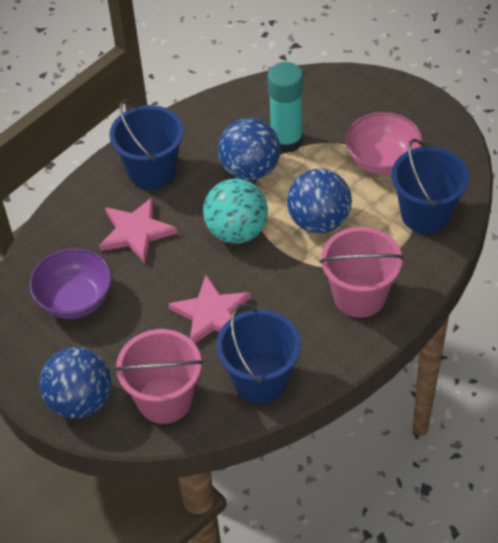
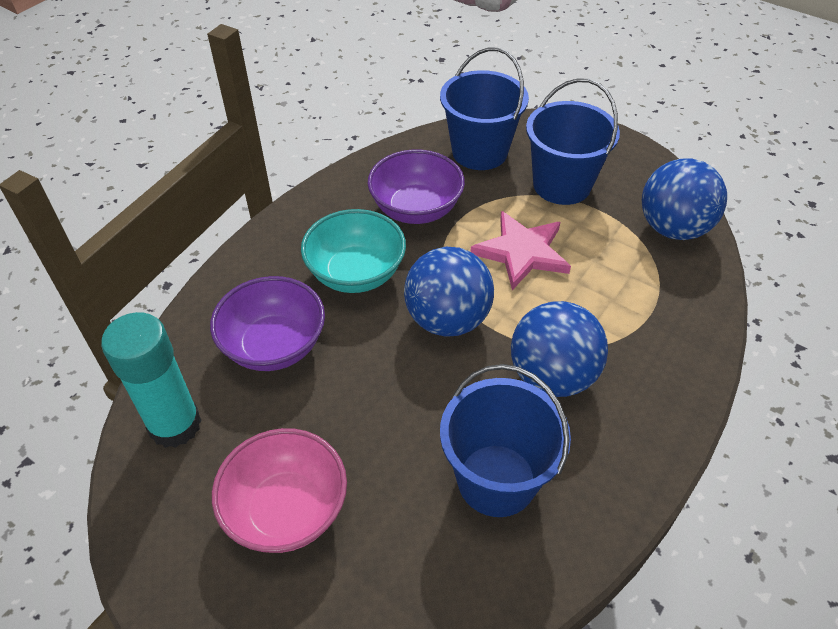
pink bucket: [115,329,203,424] [320,227,404,318] = 2 -> none = 0
pink star: [99,197,178,263] [168,275,251,343] = 2 -> [470,211,571,290] = 1
purple bowl: [29,248,112,319] = 1 -> [210,276,325,371] [368,149,465,224] = 2
turquoise ball: [203,178,268,244] = 1 -> none = 0
turquoise bowl: none = 0 -> [301,209,406,293] = 1

